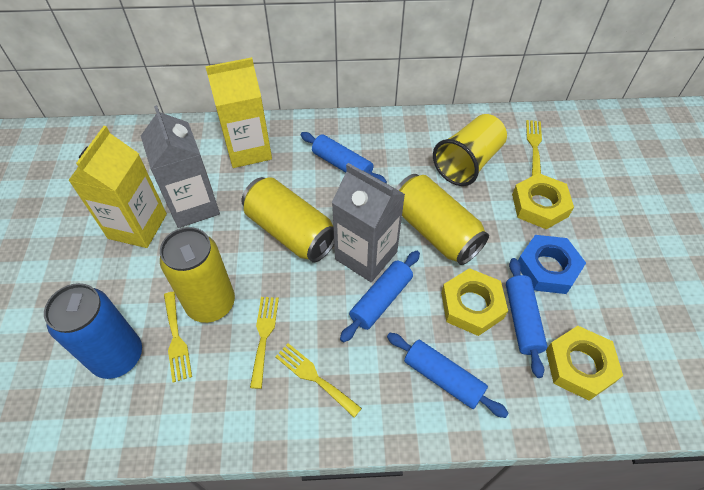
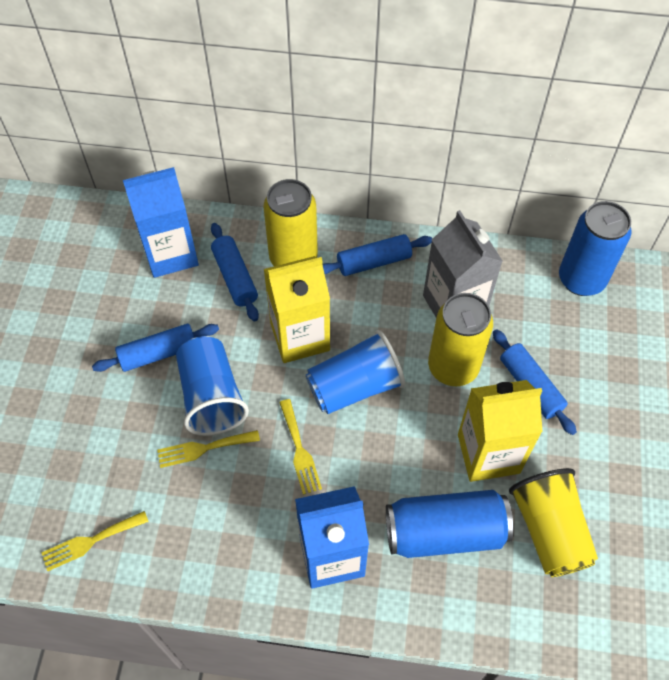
blue can: [44,283,142,379] = 1 -> [386,490,514,558] [559,201,632,296] = 2
blue carton: none = 0 -> [123,167,199,278] [295,486,369,589] = 2
blue cup: none = 0 -> [176,336,249,436] [306,330,405,414] = 2
blue nut: [518,235,586,294] = 1 -> none = 0
grey carton: [141,105,220,228] [332,163,405,282] = 2 -> [423,210,503,318] = 1
yellow can: [160,227,235,323] [241,177,334,262] [396,174,489,265] = 3 -> [263,179,318,266] [428,293,493,386] = 2
yellow fork: [164,292,192,382] [250,297,279,389] [275,343,362,417] [526,120,542,176] = 4 -> [41,511,149,571] [157,430,260,468] [279,399,322,495] = 3
yellow nut: [441,268,508,336] [512,173,574,229] [546,326,623,401] = 3 -> none = 0

